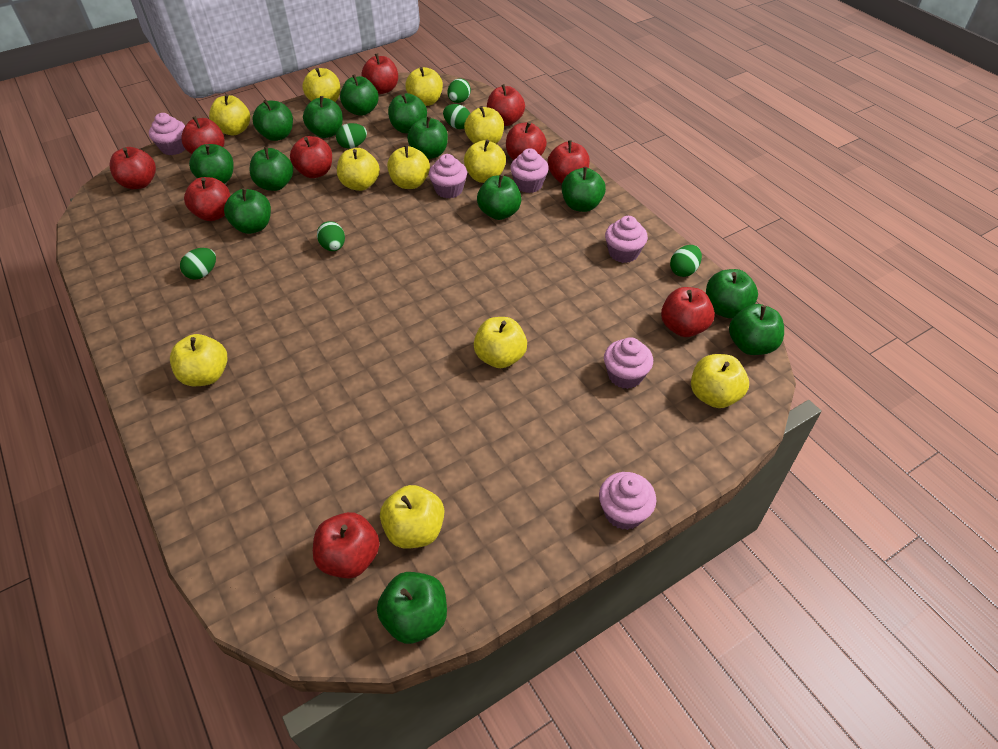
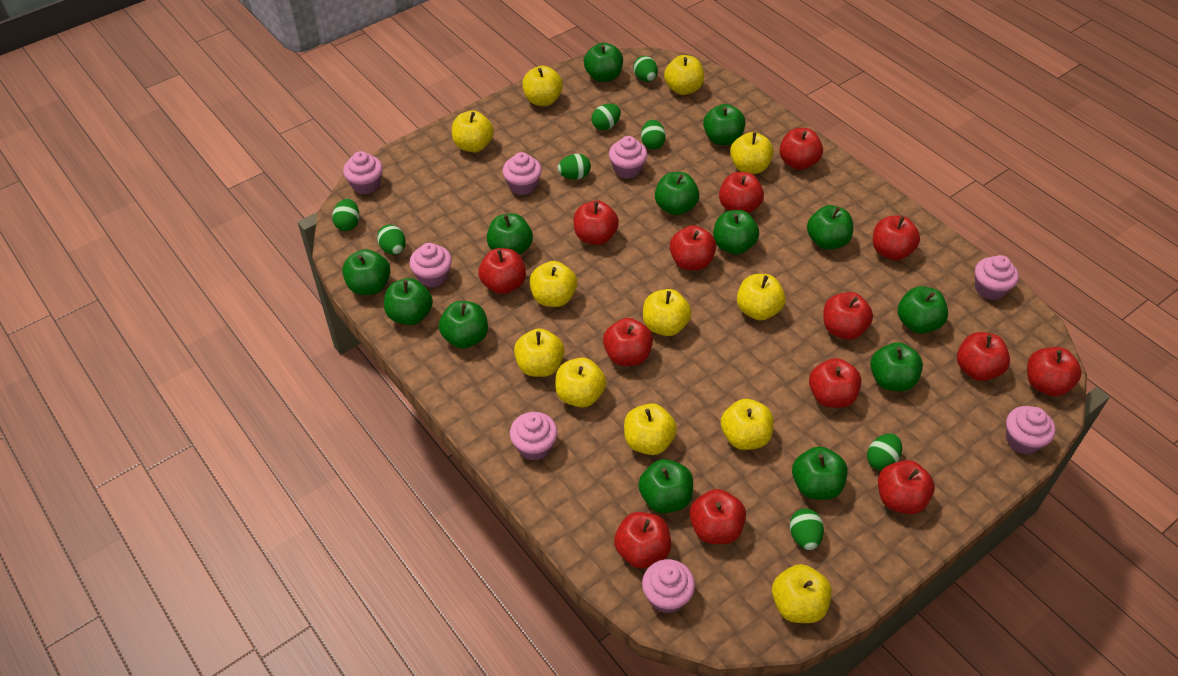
green egg: [180,248,216,280] [317,221,345,251] [336,123,367,148] [443,104,470,129] [448,78,471,103] [670,245,702,277] = 6 -> [332,199,360,231] [377,225,406,255] [557,154,591,179] [591,104,621,130] [633,56,658,82] [641,120,666,149] [790,508,824,550] [867,433,902,471] = 8
pink cupcake: [149,113,186,155] [429,154,467,198] [510,148,549,193] [599,472,656,530] [604,337,653,389] [605,216,648,263] = 6 -> [343,151,383,194] [409,243,452,287] [503,152,542,195] [510,412,558,461] [609,136,647,179] [642,559,695,614] [975,255,1019,300] [1006,406,1056,454] = 8
red apple: [110,147,156,189] [181,116,225,154] [184,177,230,221] [290,136,332,178] [313,512,380,579] [361,53,398,94] [487,84,525,126] [506,122,547,160] [547,140,590,183] [661,287,715,337] = 10 -> [479,248,526,294] [574,201,619,245] [603,318,653,366] [614,512,671,568] [670,225,716,270] [689,489,746,544] [719,172,764,213] [780,128,823,170] [809,358,861,408] [823,292,873,339] [873,216,920,260] [878,460,935,514] [957,332,1010,381] [1027,347,1082,396] = 14
yellow apple: [170,334,228,386] [209,94,250,135] [302,68,340,102] [337,148,380,191] [380,485,444,549] [387,145,430,189] [405,67,443,106] [464,106,504,144] [464,140,506,183] [473,317,527,368] [691,354,749,408] = 11 -> [452,111,494,152] [514,328,565,377] [522,66,563,106] [530,261,577,307] [555,358,606,407] [624,403,677,455] [643,289,691,336] [664,55,704,95] [721,399,774,450] [730,132,774,174] [737,274,786,320] [772,564,832,623] = 12

